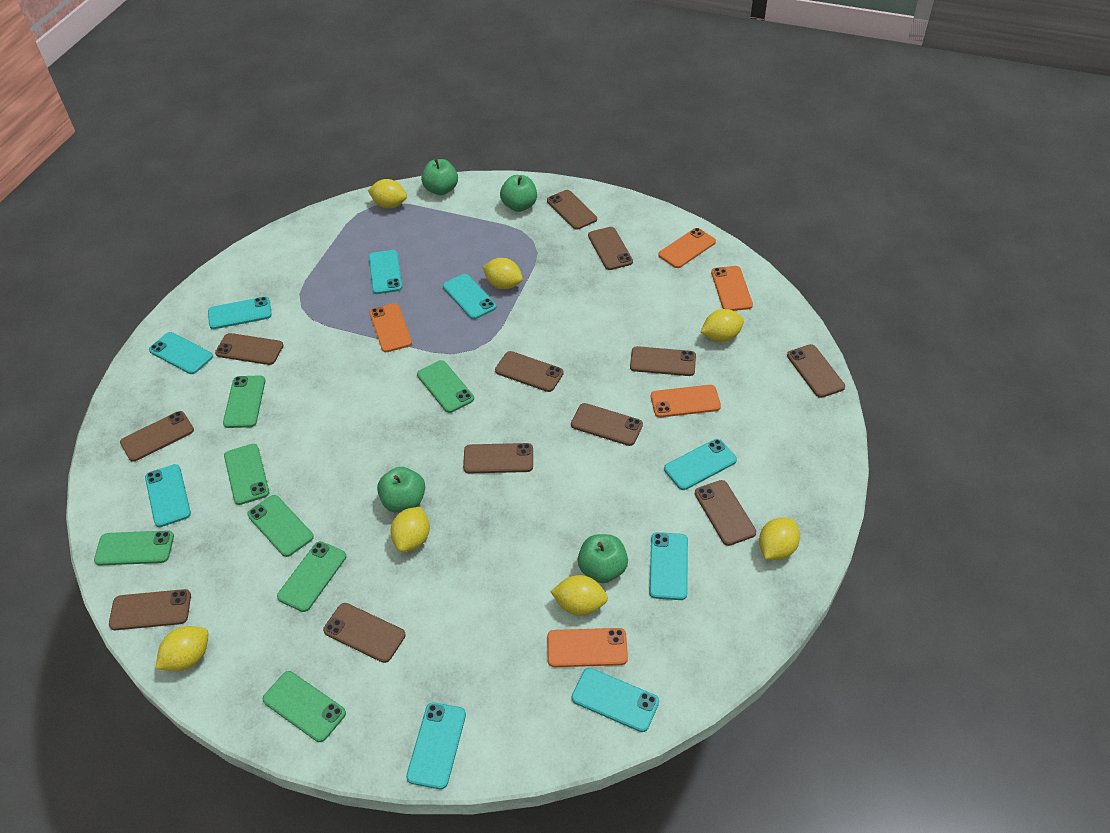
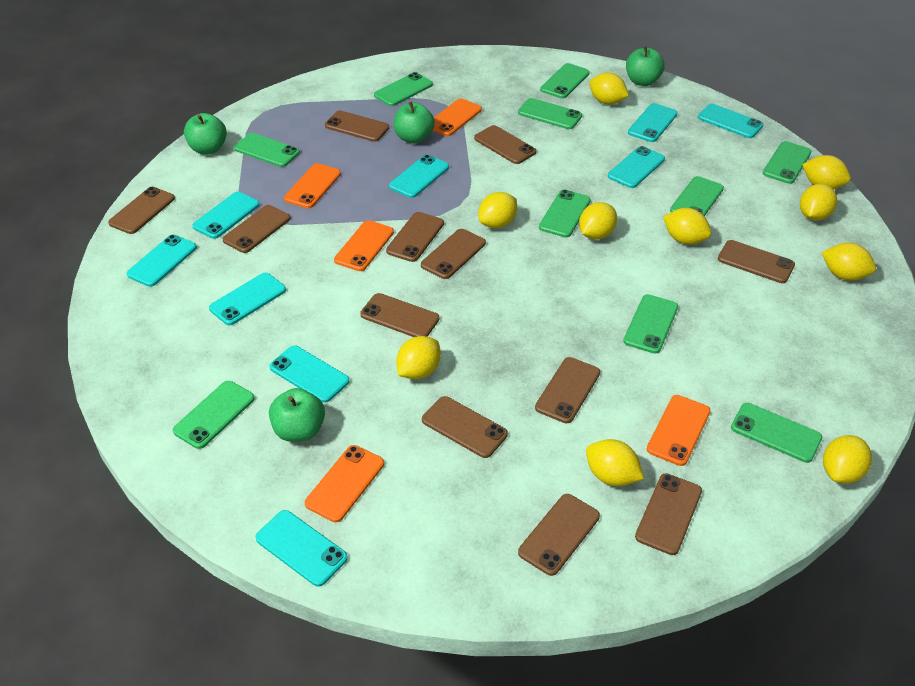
green phone: [94,530,174,566] [223,375,265,428] [224,444,269,505] [247,495,314,557] [263,671,346,742] [277,541,346,612] [417,360,474,413] = 7 -> [173,381,255,449] [234,133,300,167] [374,72,433,106] [518,98,582,129] [539,190,590,237] [540,63,589,99] [623,294,678,354] [670,176,724,216] [731,403,822,463] [763,141,811,184] = 10
yellow lemon: [156,626,208,671] [368,179,407,208] [390,507,430,552] [483,258,523,289] [550,575,608,616] [701,309,744,342] [759,518,800,560] = 7 -> [396,336,441,379] [478,192,517,229] [579,202,617,239] [586,439,644,486] [589,73,629,104] [663,208,712,245] [800,184,837,221] [802,155,851,189] [822,243,876,281] [823,435,872,484] = 10

